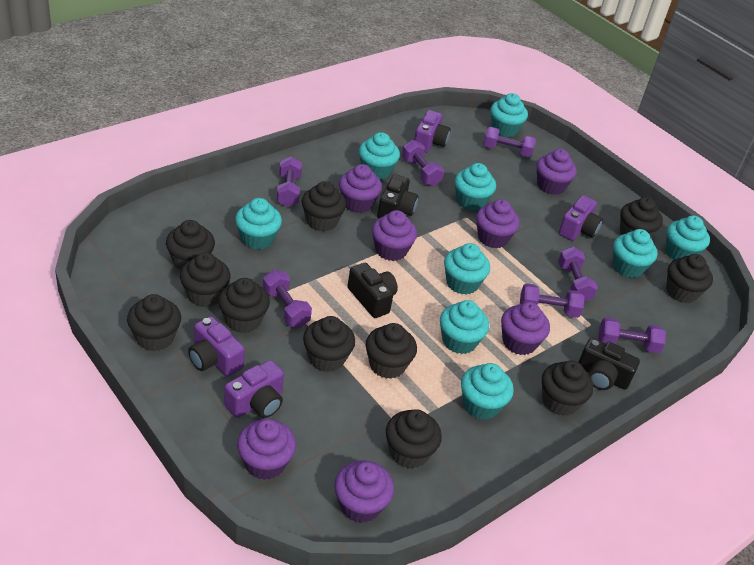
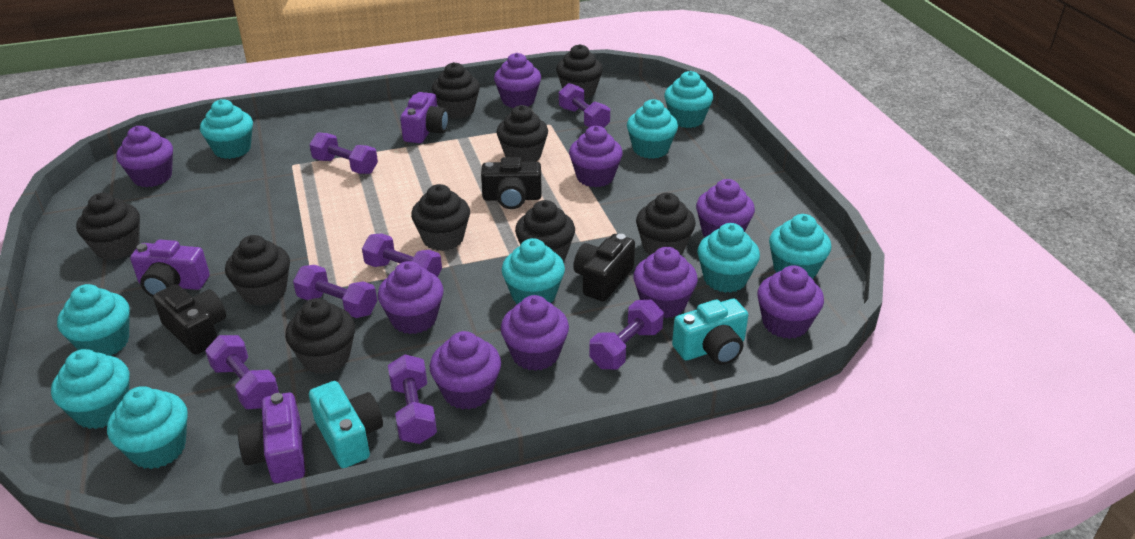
black cupcake: [127,294,181,351] [166,220,215,271] [180,253,231,307] [218,278,270,333] [302,181,346,231] [303,316,355,372] [366,323,417,379] [386,409,442,469] [542,360,593,416] [620,197,663,238] [666,254,713,303] = 11 -> [76,193,140,260] [225,235,290,306] [285,298,355,374] [411,184,470,251] [432,62,480,119] [496,105,548,162] [515,200,575,262] [556,44,603,99] [636,193,696,255] = 9
purple camera: [188,316,245,377] [224,360,284,418] [414,110,450,152] [559,195,603,241] = 4 -> [130,240,210,297] [238,392,305,483] [400,92,449,143] = 3
purple cupcake: [237,419,296,480] [334,460,394,523] [339,164,382,213] [372,210,417,261] [476,199,520,248] [501,302,550,355] [537,149,577,195] = 7 -> [116,126,173,187] [378,261,444,334] [430,331,501,410] [494,53,541,108] [501,295,569,371] [569,126,623,187] [634,247,698,318] [696,179,755,237] [757,265,824,339] = 9
turquoise camera: none = 0 -> [309,381,383,468] [672,299,748,365] = 2

